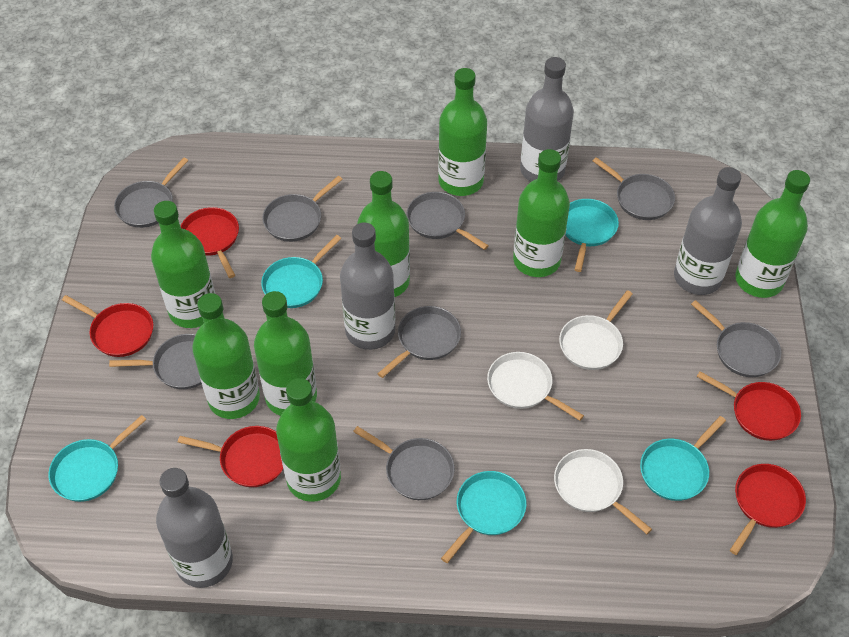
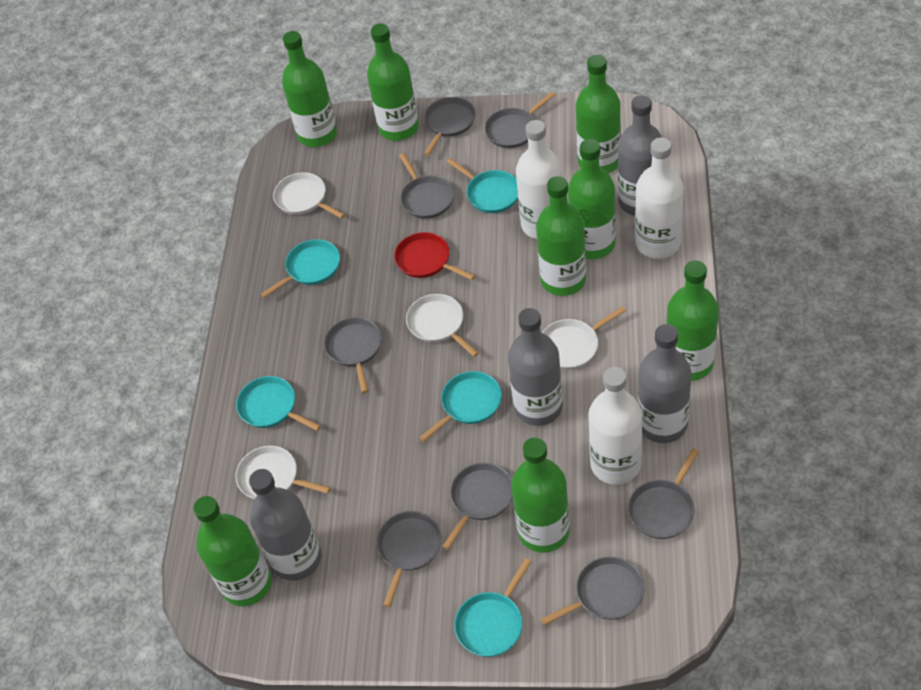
red pan: [62,295,153,357] [178,426,283,487] [180,207,239,278] [697,371,801,441] [730,464,806,555] = 5 -> [394,232,475,280] = 1
white bottle: none = 0 -> [516,120,562,239] [588,367,642,485] [635,138,684,259] = 3
white pan: [487,352,584,421] [554,449,652,534] [559,290,632,370] = 3 -> [235,446,331,500] [273,172,345,219] [406,294,479,357] [542,306,626,370] = 4

